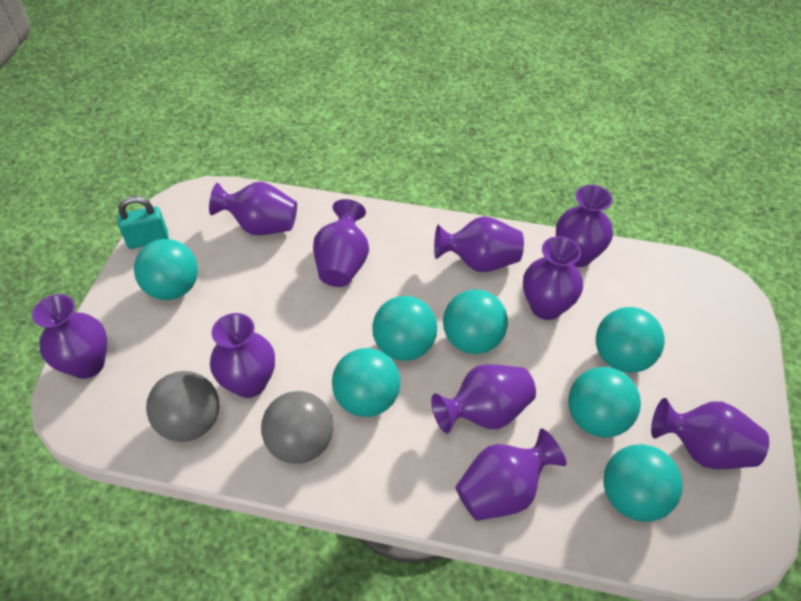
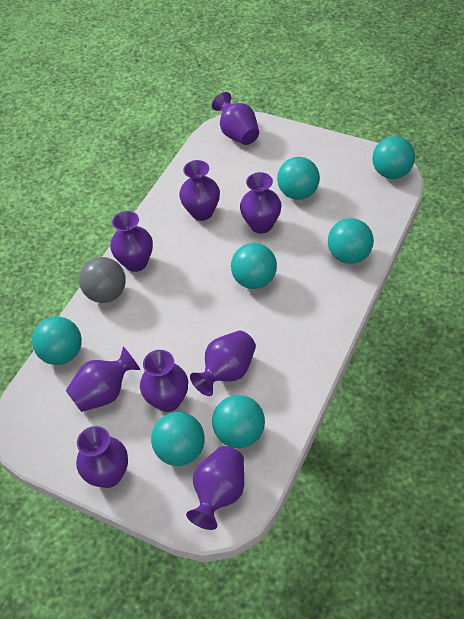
grey ball: [146,371,219,442] [261,391,333,464] = 2 -> [79,257,126,303] = 1
purple vase: [32,294,107,379] [209,182,297,235] [210,313,275,398] [313,199,369,287] [431,364,536,434] [434,216,524,272] [456,429,567,521] [523,236,583,320] [556,185,613,267] [651,398,769,469] = 10 -> [66,347,140,412] [76,426,128,488] [110,211,153,272] [140,350,188,412] [179,160,220,221] [186,446,244,530] [190,331,256,396] [212,92,259,145] [240,172,281,234] = 9
turquoise padlock: [117,196,169,249] = 1 -> none = 0

